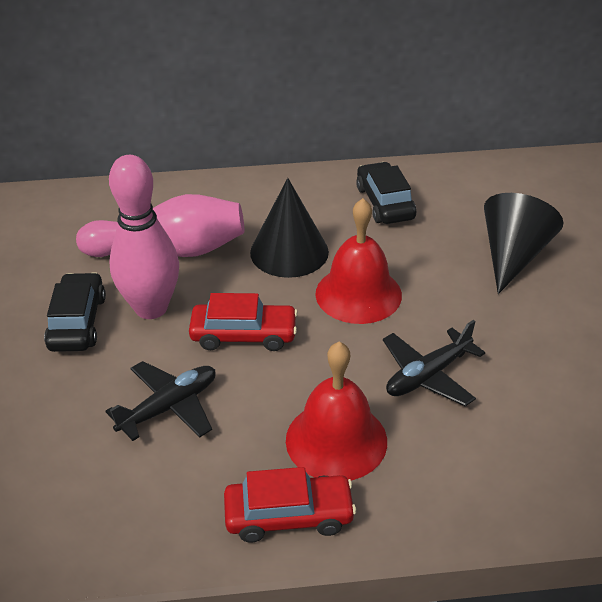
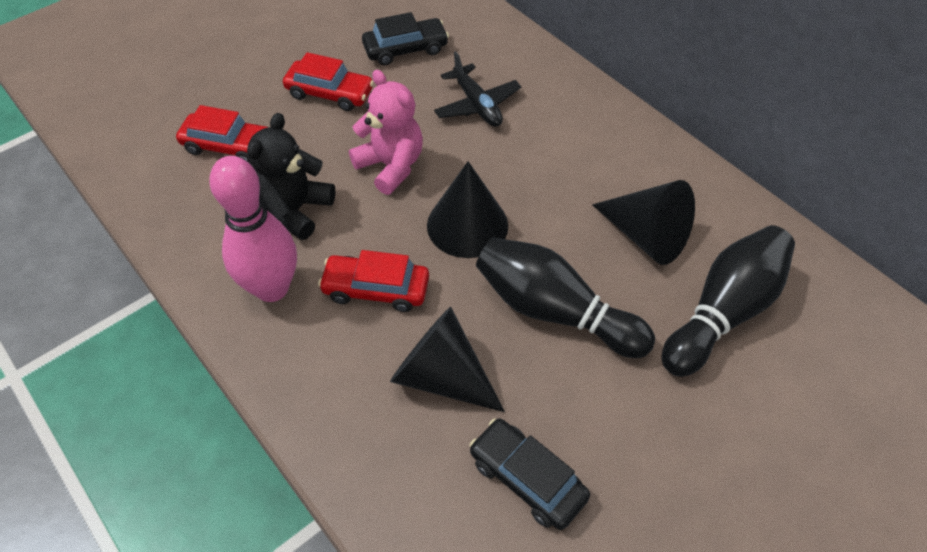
black bowling pin: none = 0 -> [476,237,655,358] [662,225,795,377] = 2
black cone: [250,178,329,278] [484,193,564,294] = 2 -> [390,307,505,412] [427,161,508,258] [592,180,695,265] = 3
black plane: [106,361,216,441] [383,320,485,406] = 2 -> [434,51,521,127] = 1
black teddy bear: none = 0 -> [247,113,336,240] = 1
pink bowling pin: [76,194,244,257] [109,155,179,319] = 2 -> [209,156,297,302] = 1
pink teddy bear: none = 0 -> [349,70,423,195] = 1
red bell: [286,342,387,480] [315,198,402,324] = 2 -> none = 0
red car: [189,293,298,351] [224,467,356,542] = 2 -> [176,105,268,164] [283,52,374,111] [318,250,429,312] = 3

